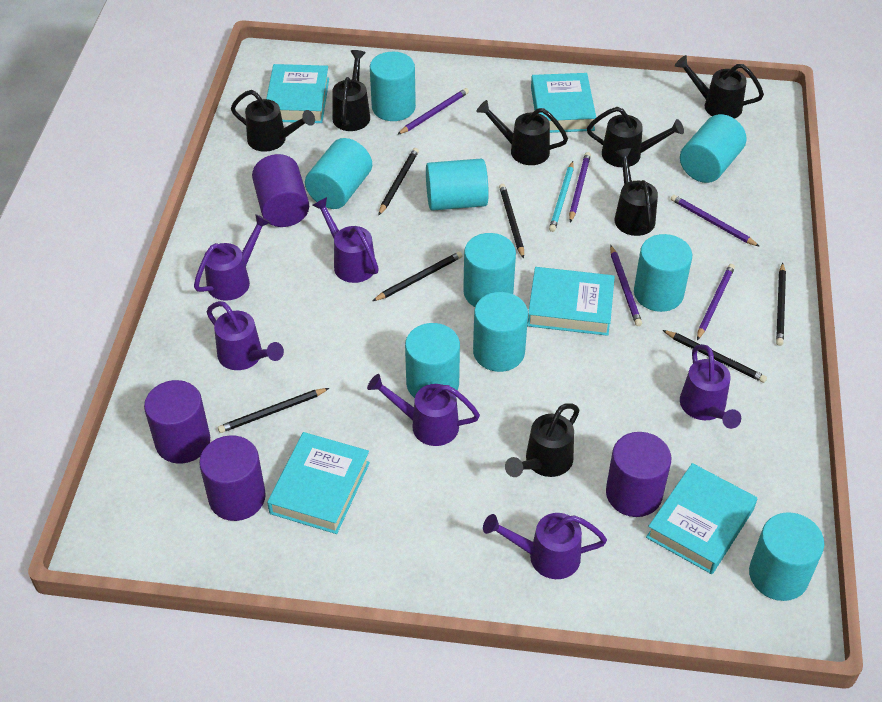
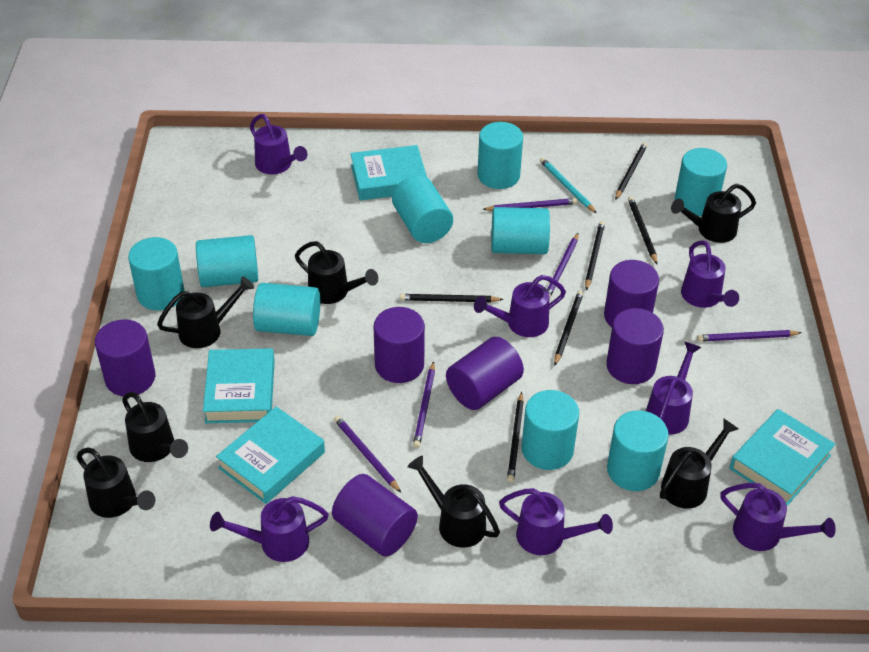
purple cylinder: [144,380,210,464] [199,435,266,521] [252,154,309,227] [606,432,671,517] = 4 -> [95,319,155,396] [332,474,418,557] [374,307,425,383] [446,337,524,410] [604,260,659,327] [606,308,664,384] = 6
purple watering can: [194,214,271,301] [207,301,284,370] [312,197,379,283] [367,374,480,446] [483,513,607,579] [680,344,741,429] = 6 -> [210,496,329,562] [250,114,308,174] [474,275,566,337] [499,488,613,555] [646,342,701,435] [681,240,739,308] [720,483,836,551] = 7
turquoise book: [266,64,329,123] [267,432,370,534] [527,267,615,336] [531,73,596,133] [646,463,757,574] = 5 -> [203,348,275,423] [216,406,325,504] [350,145,427,200] [729,409,835,506] = 4

